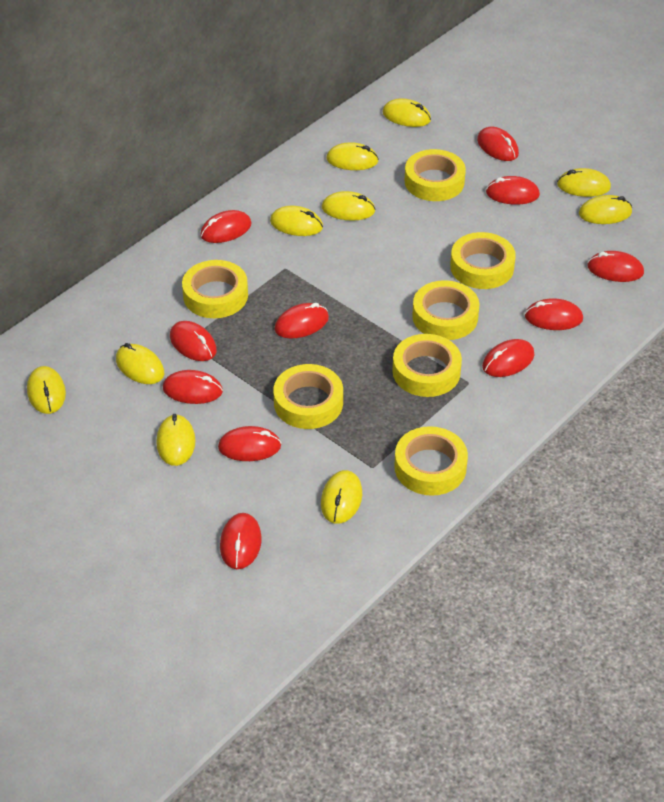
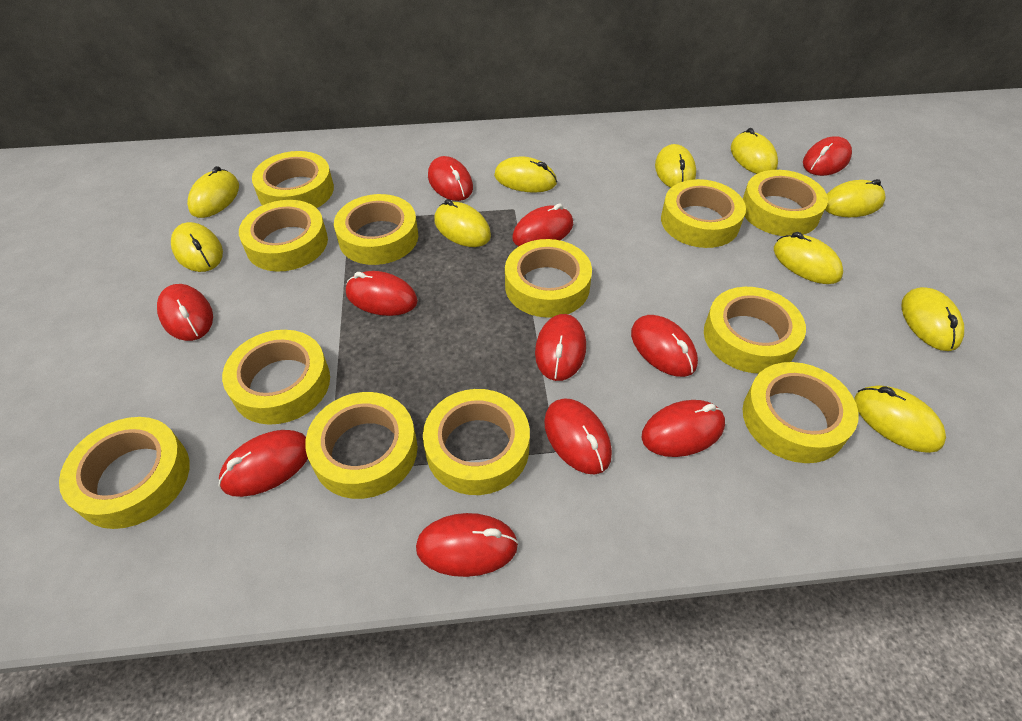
yellow tape: [182,260,248,318] [273,364,343,429] [392,334,462,397] [394,426,468,496] [405,149,466,201] [412,280,479,340] [450,232,516,289] = 7 -> [59,417,190,529] [222,330,330,425] [239,200,328,272] [252,151,334,208] [305,392,417,499] [334,194,418,265] [423,389,530,495] [505,239,592,318] [661,179,746,248] [704,287,806,373] [743,170,828,236] [743,362,858,463] = 12

